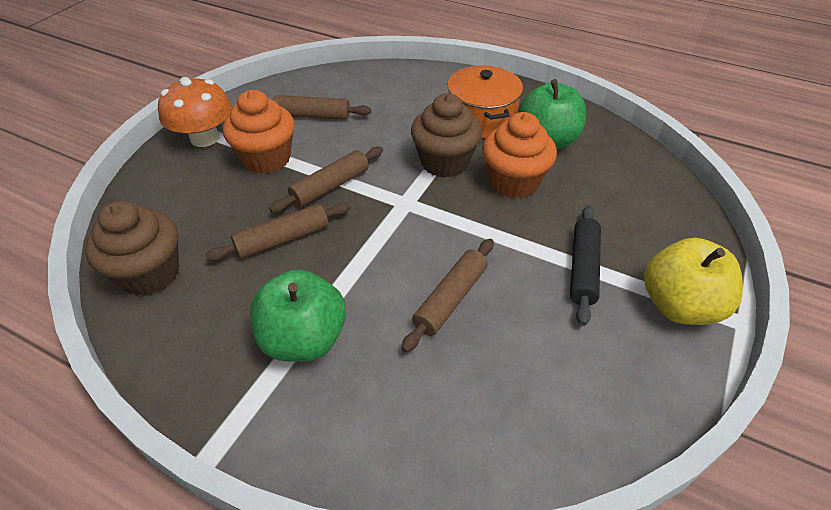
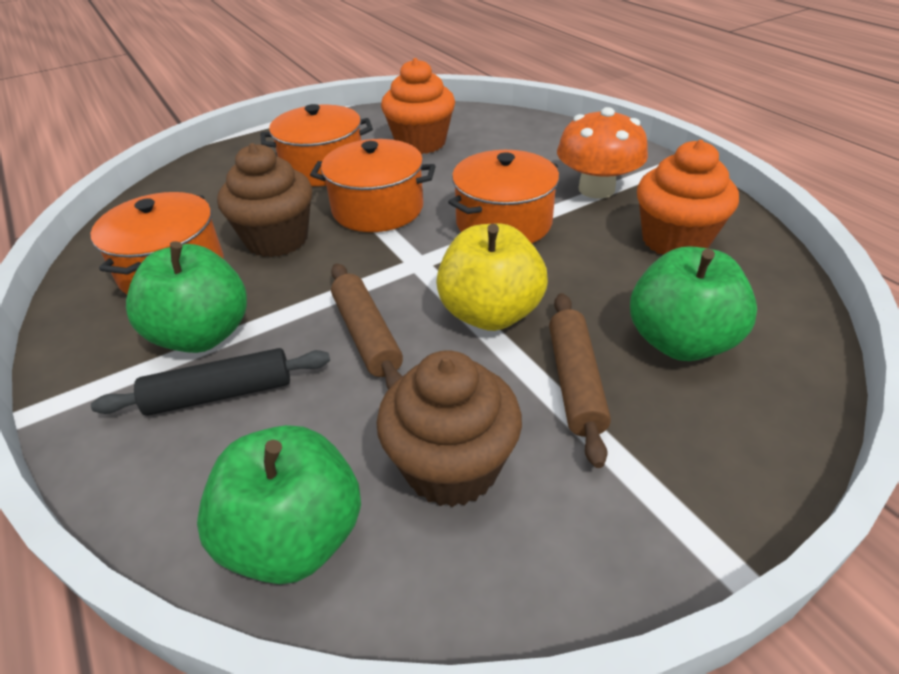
brown rolling pin: [205,202,351,261] [269,147,383,213] [273,95,371,120] [401,239,494,353] = 4 -> [331,263,403,390] [549,293,611,468] = 2
green apple: [250,269,346,362] [518,79,586,149] = 2 -> [126,241,247,353] [197,425,361,584] [630,246,757,361] = 3
orange pot: [447,65,523,138] = 1 -> [90,192,224,294] [260,104,373,186] [310,139,435,232] [448,150,559,243] = 4

